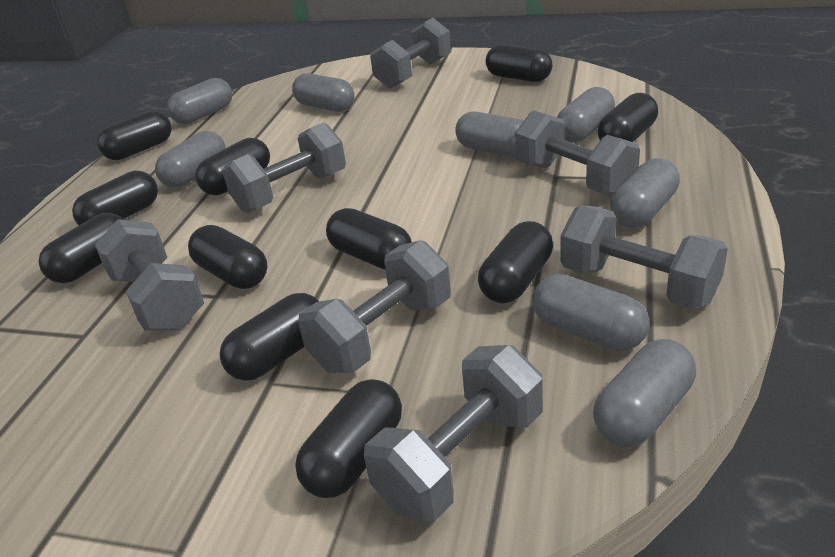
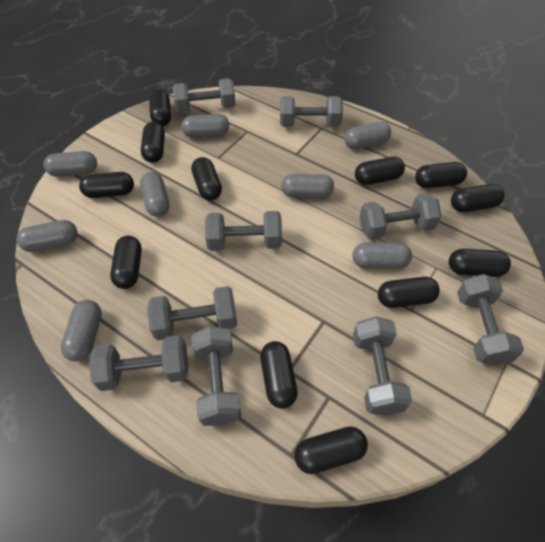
black capsule: [38,213,124,283] [72,171,158,225] [97,111,172,160] [188,225,268,289] [195,138,270,195] [220,293,319,381] [295,379,402,498] [326,208,412,269] [478,221,553,303] [486,44,552,82] [598,93,658,142] = 11 -> [79,172,134,198] [110,236,142,289] [141,122,165,163] [149,89,171,126] [191,157,222,200] [260,341,298,409] [294,426,368,474] [355,157,405,185] [378,277,440,308] [415,162,467,188] [448,249,511,277] [451,184,505,212] = 12
grey dumbbell: [95,219,204,330] [222,122,346,213] [298,240,451,373] [364,345,543,522] [370,18,451,89] [515,110,640,195] [560,205,728,309] = 7 -> [89,335,188,391] [147,286,237,340] [172,78,236,113] [191,326,241,426] [205,211,282,251] [280,96,343,127] [353,316,412,416] [359,193,441,240] [457,274,524,366] = 9

